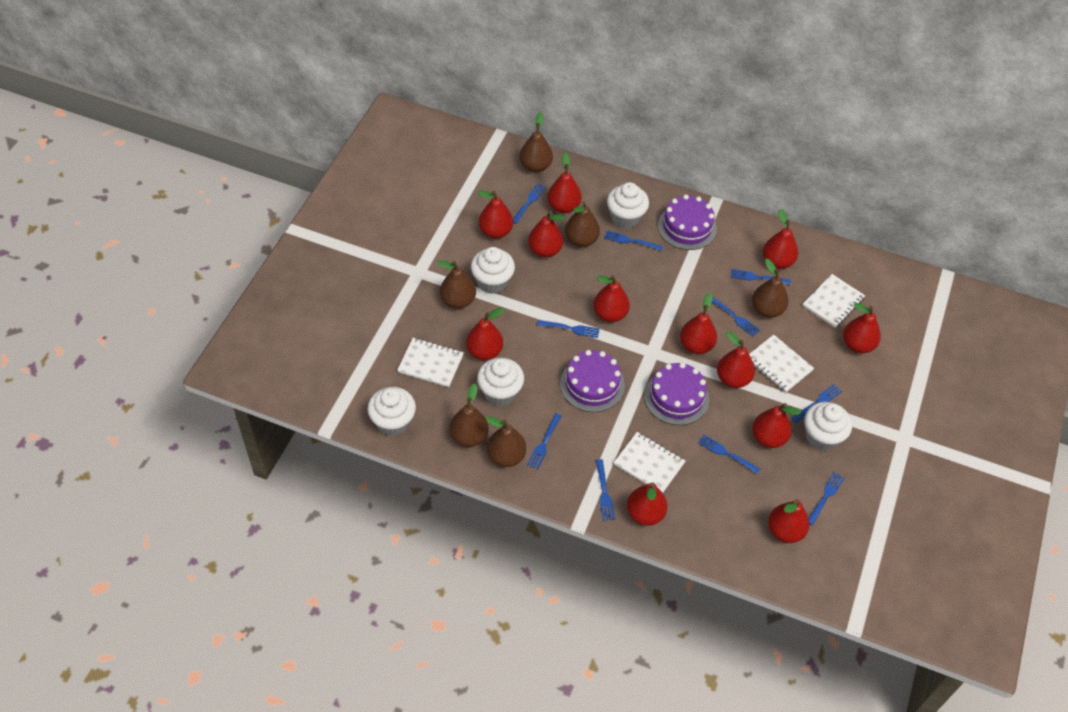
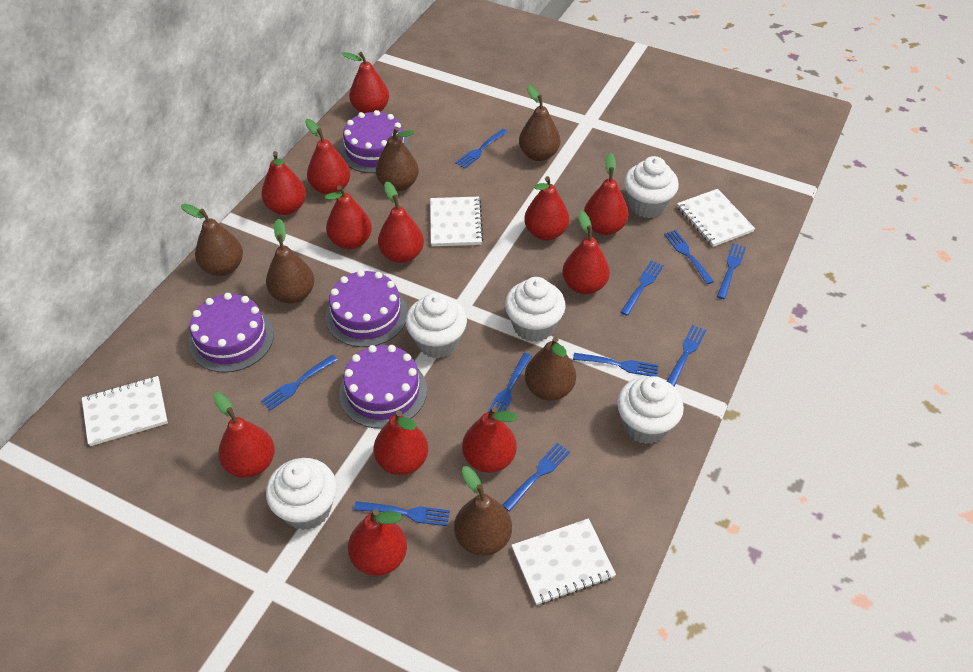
purple cake: [560,350,625,412] [644,363,709,425] [658,195,717,250] = 3 -> [189,293,274,373] [325,270,408,347] [339,345,427,429] [340,110,410,173] = 4

